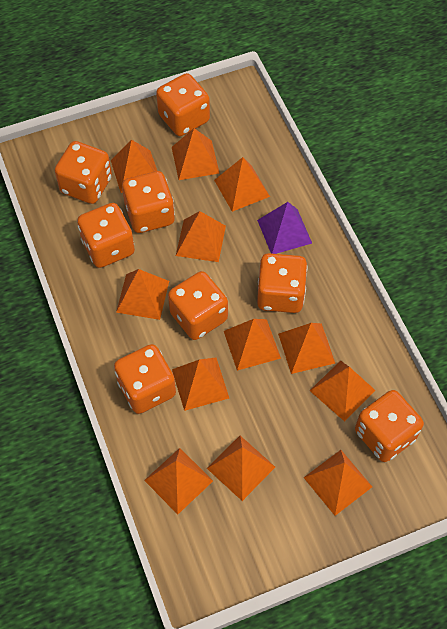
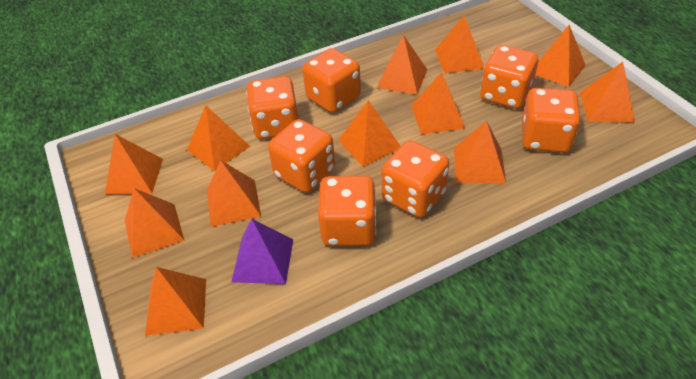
orange dice: [55,141,112,204] [77,203,135,268] [114,344,176,414] [122,171,175,233] [156,73,210,136] [168,271,228,340] [257,253,308,313] [355,390,424,462] = 8 -> [246,76,298,139] [268,119,335,193] [302,48,361,113] [318,176,377,246] [382,140,449,218] [480,45,538,109] [522,88,581,153] = 7

